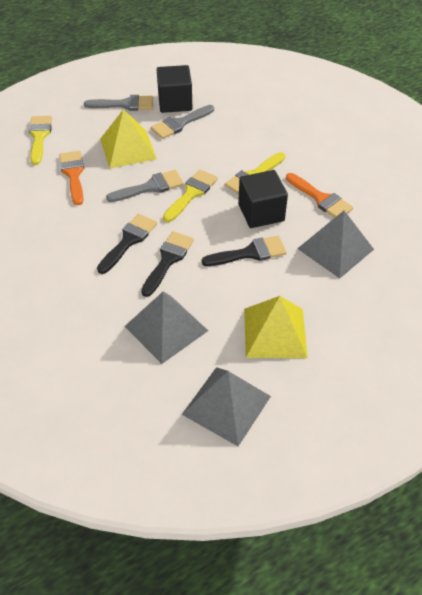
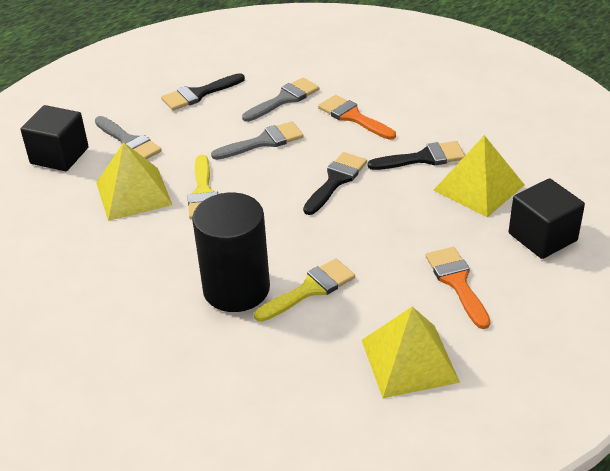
black cylinder: none = 0 -> [192,193,270,312] = 1
grey pyramid: [125,292,208,364] [182,367,271,446] [297,211,374,278] = 3 -> none = 0
yellow brush: [28,116,52,165] [163,170,218,222] [225,152,285,195] = 3 -> [188,155,218,219] [254,258,355,322] = 2
yellow pyramid: [100,109,157,168] [244,296,308,358] = 2 -> [96,142,172,221] [362,307,460,398] [433,135,524,217] = 3

